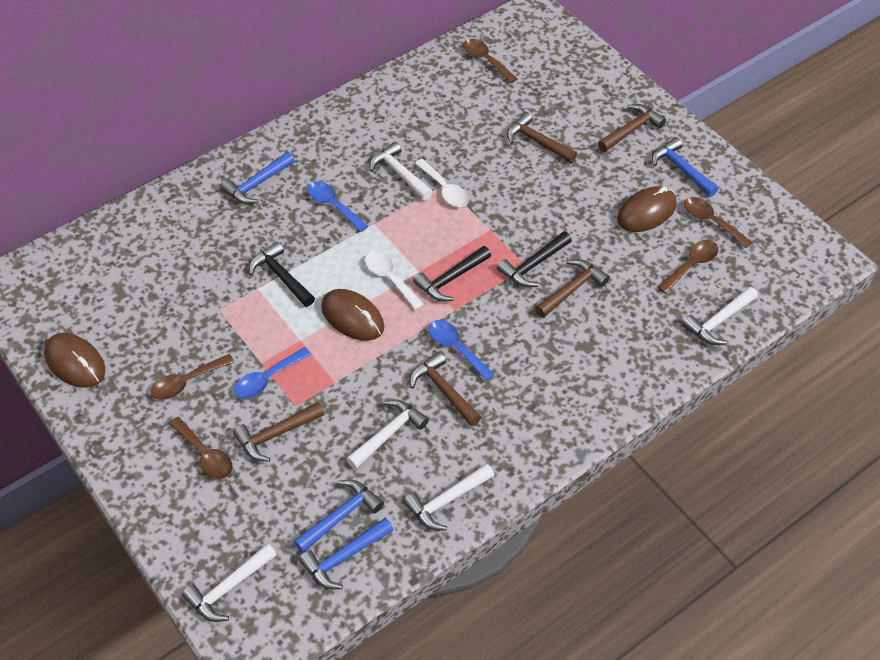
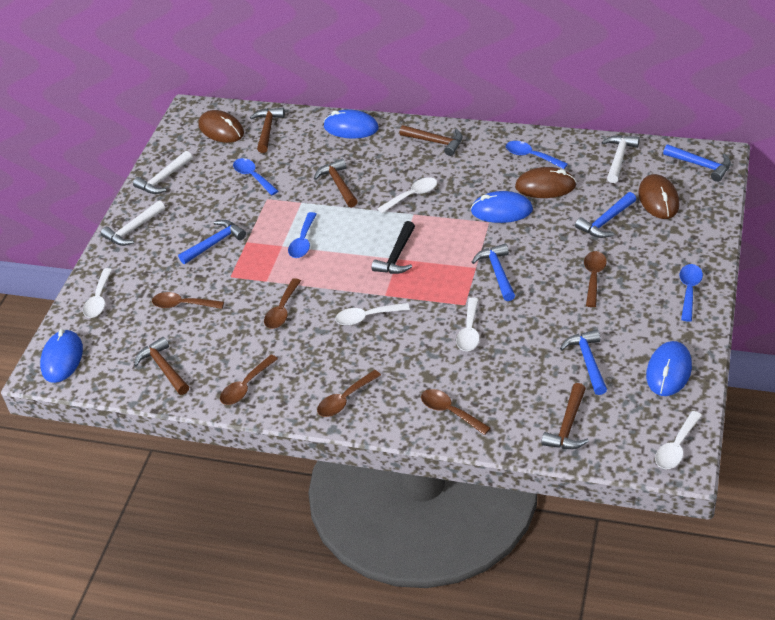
black hammer: [249,242,315,307] [413,246,491,302] [497,231,572,288] = 3 -> [372,221,415,274] = 1
blue hammer: [220,152,295,204] [294,479,384,553] [299,518,393,589] [652,137,718,197] = 4 -> [178,220,246,264] [472,244,515,301] [560,330,607,395] [575,192,636,238] [663,144,731,182] = 5
blue mouse: none = 0 -> [40,329,83,383] [324,109,379,139] [471,191,533,223] [646,341,692,396] = 4
blue spoon: [234,347,311,399] [307,181,368,232] [428,320,495,381] = 3 -> [233,158,278,195] [288,212,316,258] [506,141,568,169] [680,264,703,322] = 4
brown spoon: [151,354,234,400] [169,417,232,479] [463,39,518,83] [658,240,718,294] [684,197,752,248] = 5 -> [152,292,224,309] [220,355,278,405] [264,278,301,329] [317,370,381,417] [421,389,491,435] [584,251,607,307] = 6
white hammer: [182,543,277,622] [346,399,429,469] [370,142,433,200] [403,463,494,530] [682,286,758,345] = 5 -> [101,200,165,246] [133,151,192,194] [602,135,640,183] = 3
white spoon: [365,251,424,310] [415,159,469,207] = 2 -> [83,268,112,318] [335,303,410,325] [377,177,437,213] [456,298,479,351] [655,411,702,469] = 5

